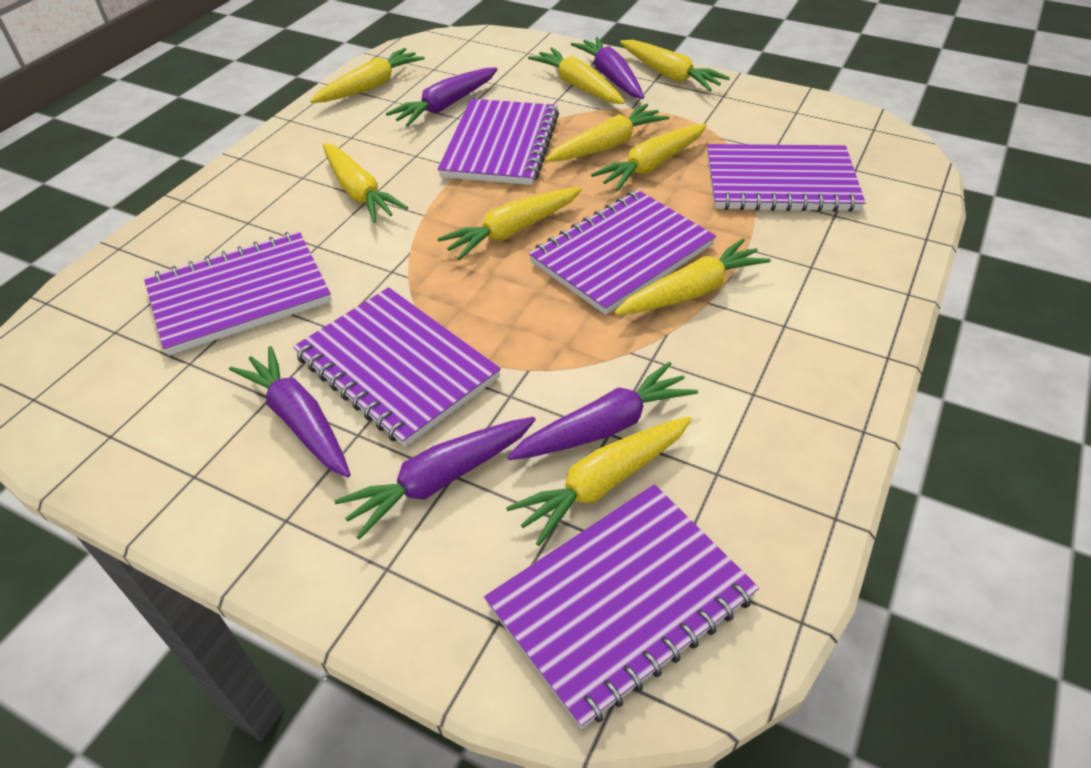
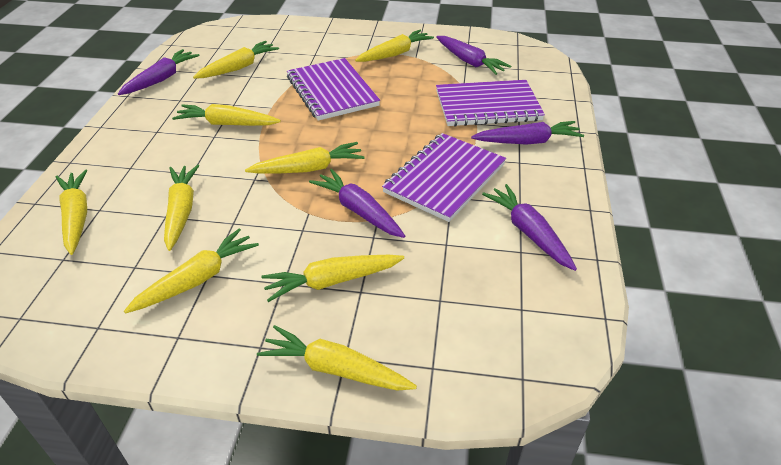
purple notebook: [144,231,332,355] [293,287,501,447] [438,99,559,185] [484,484,759,729] [529,190,716,315] [707,144,865,212] = 6 -> [287,58,380,121] [382,133,506,222] [436,80,545,126] = 3

